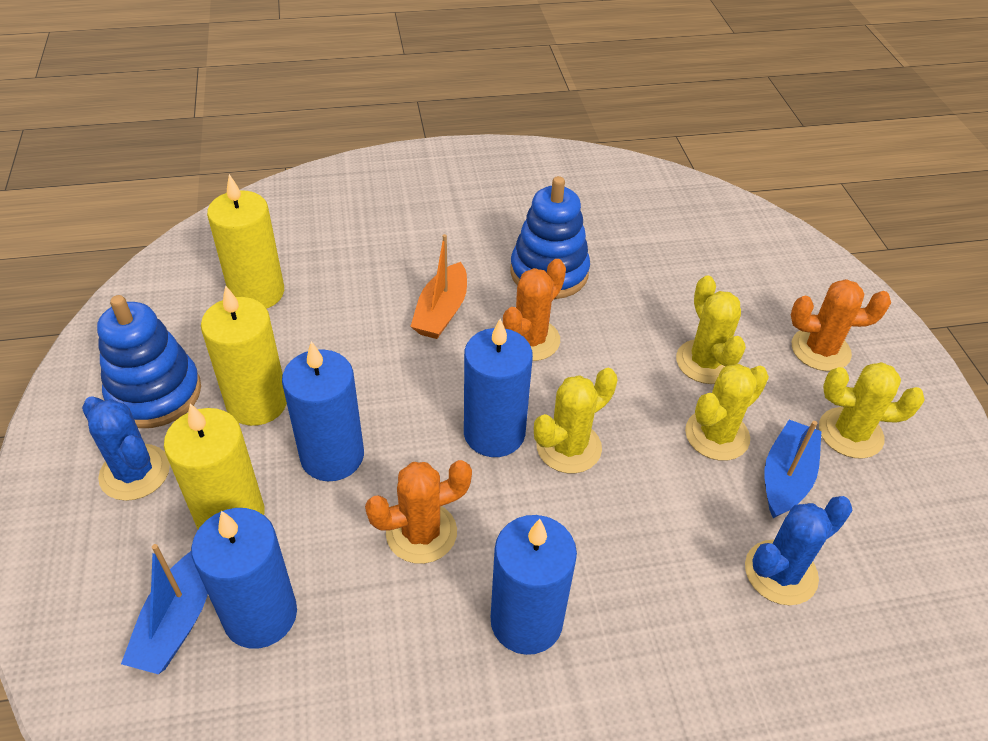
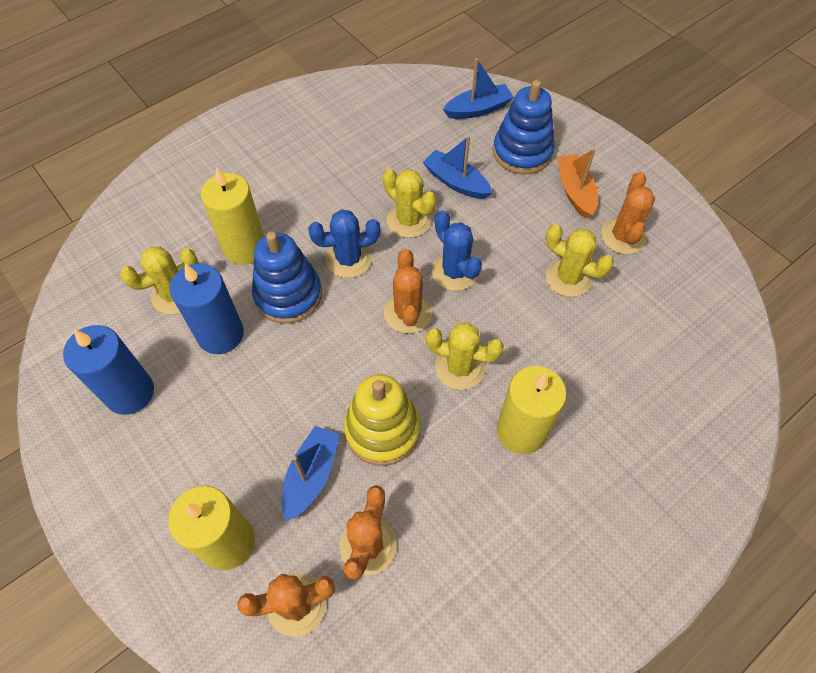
blue boat: [121,544,208,674] [765,420,821,518] = 2 -> [282,426,340,522] [423,136,493,199] [443,58,514,119] = 3
blue candle: [191,508,297,649] [282,341,364,481] [464,318,533,457] [491,515,577,655] = 4 -> [63,325,154,415] [170,264,244,354] = 2
orange cactus: [365,460,472,564] [503,259,566,361] [791,279,891,371] = 3 -> [237,573,335,637] [339,485,397,580] [384,249,432,334] [601,172,655,254] = 4
yellow stacking toy: none = 0 -> [344,374,421,466] = 1

